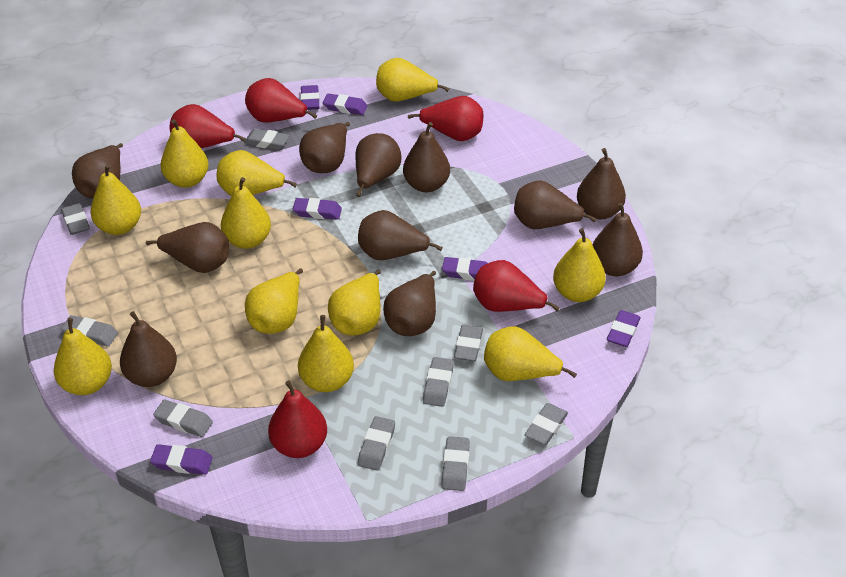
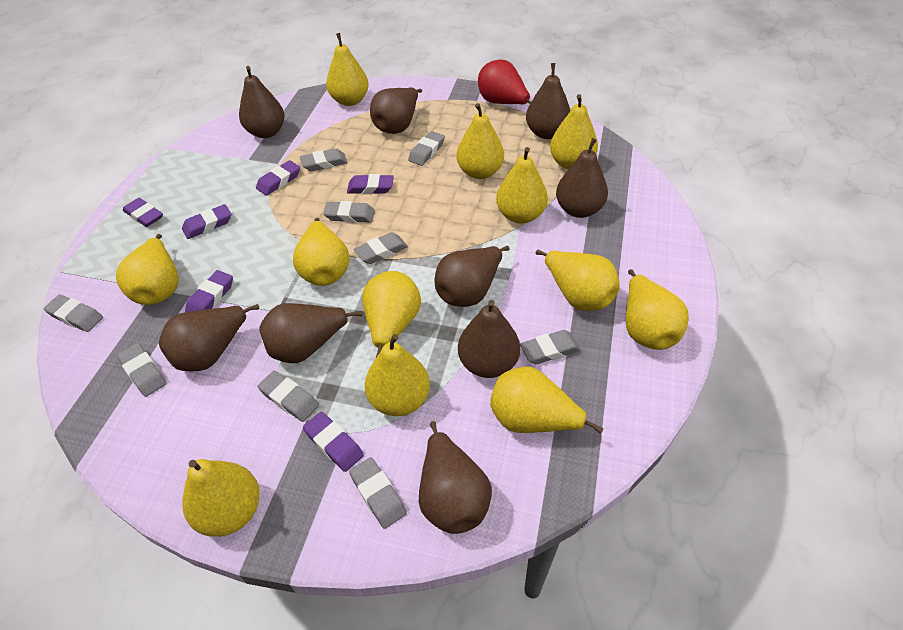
brown pear: [72,143,123,199] [120,311,177,387] [146,222,229,273] [299,122,350,173] [355,133,401,197] [358,210,443,260] [383,271,436,336] [403,122,450,192] [514,180,597,229] [577,148,626,219] [592,203,643,276] = 11 -> [159,304,259,371] [239,66,285,138] [260,303,363,363] [370,87,422,134] [419,421,492,534] [434,246,510,307] [458,300,520,378] [526,63,571,139] [556,138,608,218] = 9
red pear: [170,104,246,148] [245,78,317,123] [268,380,327,458] [408,96,483,141] [473,260,560,312] = 5 -> [478,59,531,104] = 1
yellow pear: [54,318,112,395] [91,164,141,235] [160,119,209,188] [217,150,297,196] [221,177,271,249] [245,269,303,334] [298,315,354,392] [328,269,381,336] [376,58,450,102] [484,326,577,381] [553,228,606,302] = 11 -> [116,234,178,305] [182,459,260,537] [293,218,350,286] [326,33,369,106] [362,271,421,359] [365,334,430,416] [457,103,504,179] [490,367,603,434] [496,147,548,224] [536,250,620,311] [550,94,598,169] [626,269,689,350] = 12

